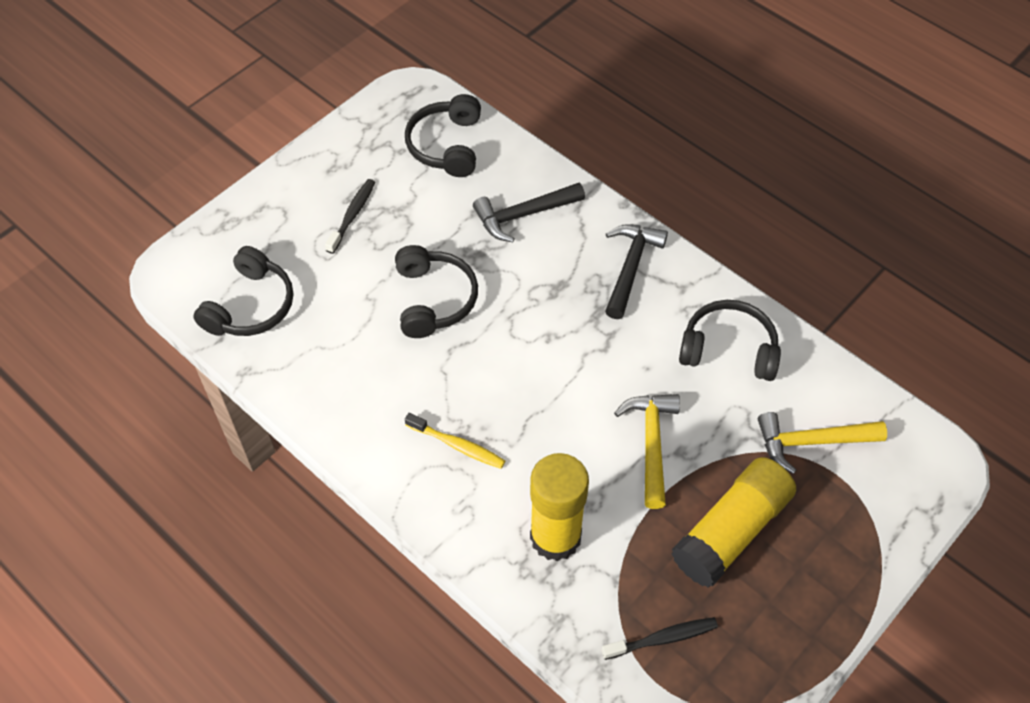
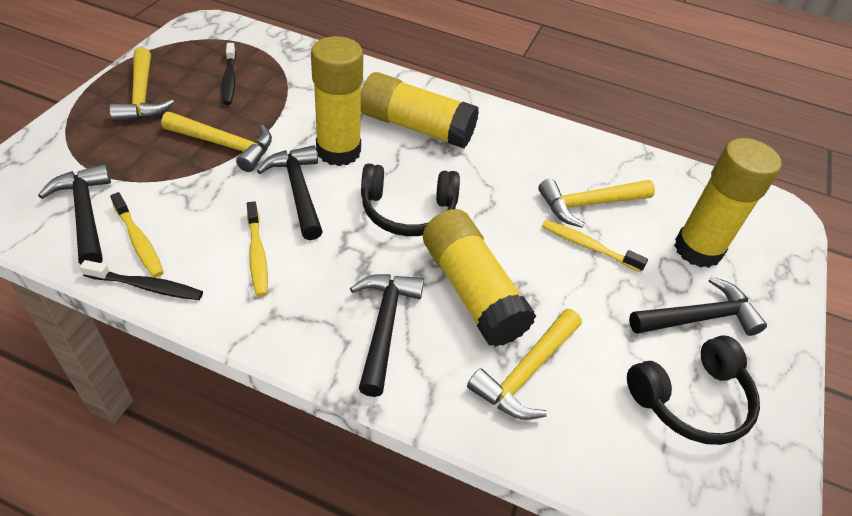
black hammer: [473,183,585,242] [605,224,668,319] = 2 -> [38,164,111,264] [257,145,323,240] [350,274,424,397] [629,277,767,336] = 4
black headphones: [193,246,293,336] [395,245,478,338] [405,94,481,177] [679,300,781,381] = 4 -> [361,164,460,236] [627,335,760,445] = 2
yellow glue stick: [530,453,589,561] [672,457,796,588] = 2 -> [311,36,363,166] [361,72,479,148] [423,209,536,347] [674,138,782,268] = 4
yellow hammer: [614,394,680,509] [758,412,887,474] = 2 -> [110,47,174,122] [161,112,272,172] [467,309,582,420] [538,179,655,228] = 4
yellow toothbrush: [405,413,505,469] = 1 -> [110,192,164,277] [247,201,268,297] [542,220,648,272] = 3

